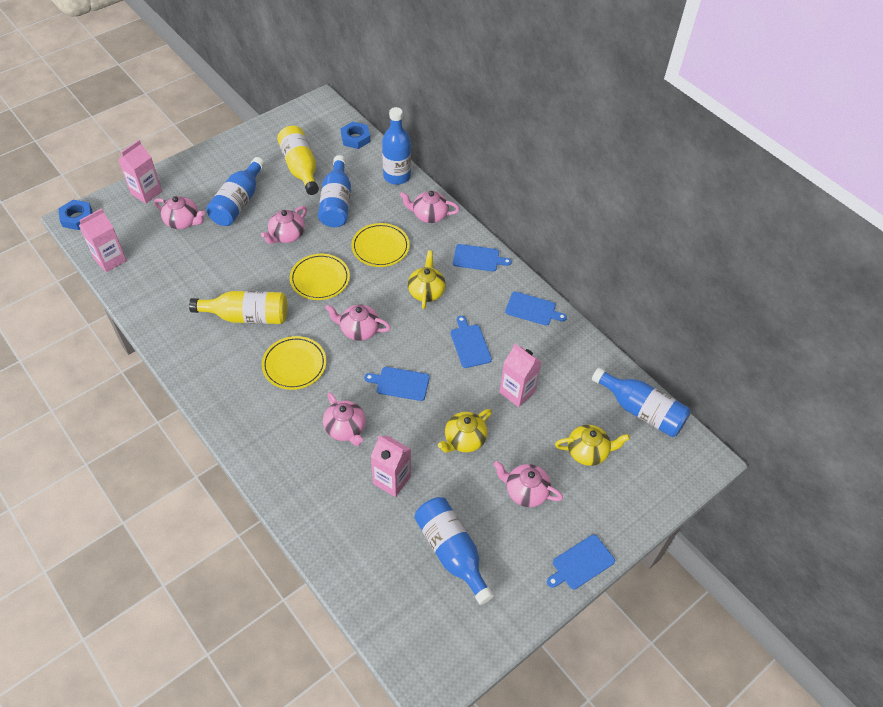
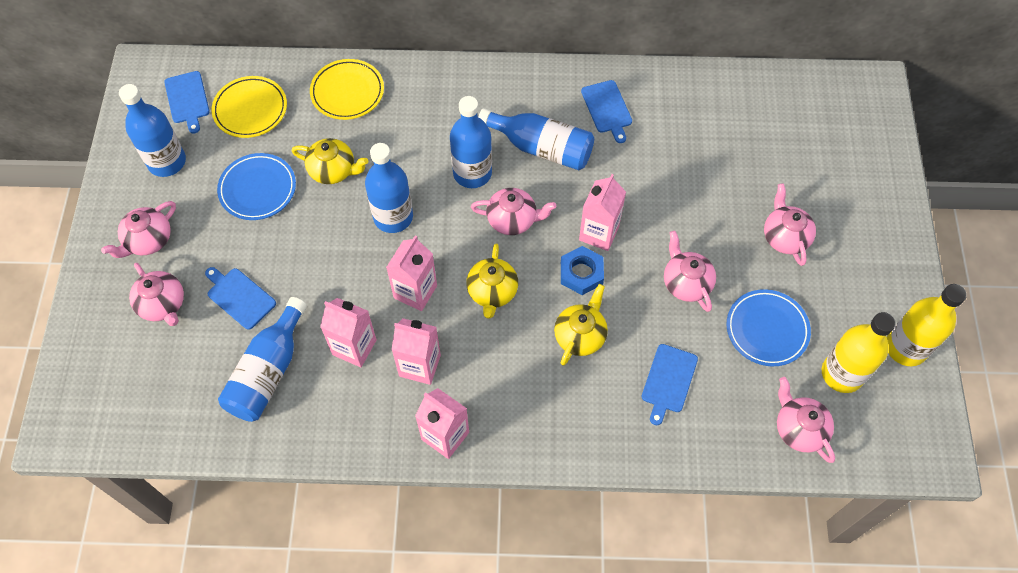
blue cutting board: [364,367,430,401] [451,316,492,368] [453,244,512,272] [505,292,567,326] [547,535,615,589] = 5 -> [164,71,210,134] [205,267,276,330] [581,80,632,143] [642,344,698,425] = 4
blue nut: [58,200,92,230] [340,122,370,149] = 2 -> [561,246,604,295] = 1
blue plate: none = 0 -> [217,153,296,220] [727,289,811,366] = 2
pink carton: [79,208,127,272] [118,140,162,204] [371,435,411,497] [499,344,541,407] = 4 -> [320,298,377,367] [386,236,437,311] [391,318,441,385] [415,388,469,459] [579,174,626,251] = 5
yellow plate: [262,336,326,390] [290,254,350,300] [351,223,410,267] = 3 -> [212,76,287,138] [310,59,384,120] = 2

